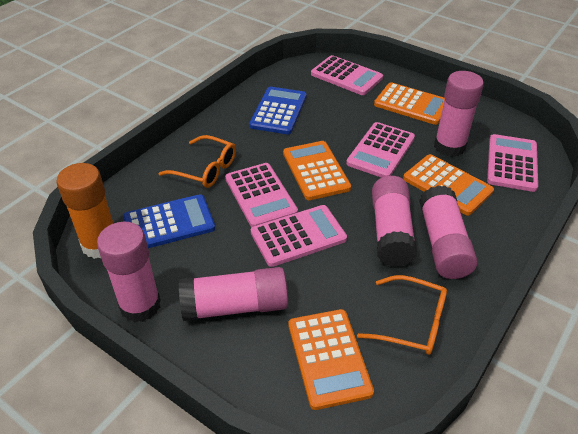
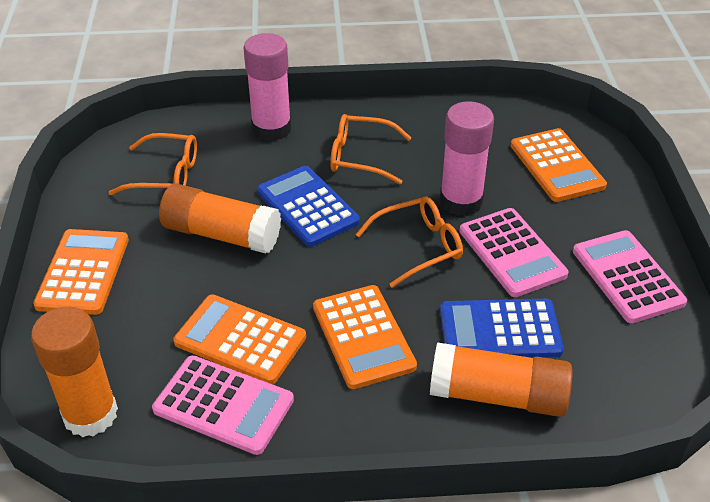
orange glasses: [158,135,236,188] [357,275,447,355] = 2 -> [109,133,197,195] [330,114,412,184] [356,197,463,288] = 3
orange glue stick: [56,163,113,259] = 1 -> [31,307,118,437] [159,184,281,254] [430,343,573,417] = 3
pink calculator: [225,163,298,227] [251,205,347,267] [311,55,383,95] [346,122,415,178] [487,134,538,192] = 5 -> [152,355,294,455] [459,208,569,297] [573,230,687,323] = 3
pink glue stick: [97,222,161,322] [179,267,288,321] [372,176,417,267] [419,185,478,279] [434,71,484,157] = 5 -> [244,33,291,141] [440,101,494,216] = 2

